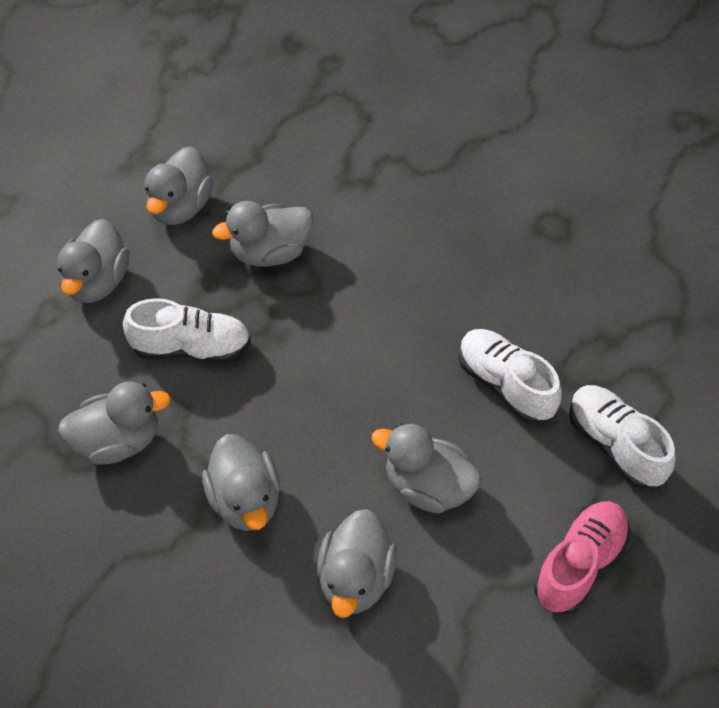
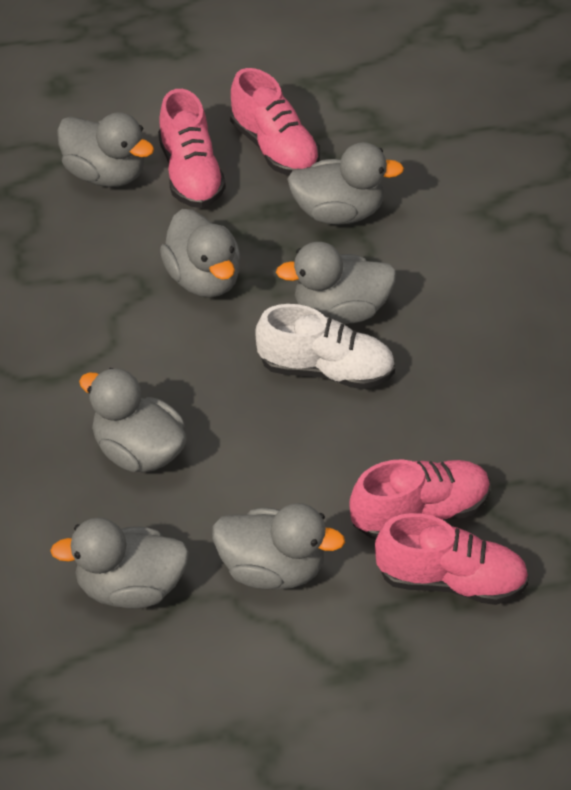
pink shoe: [534,501,630,614] = 1 -> [158,89,226,208] [230,68,320,175] [349,459,490,539] [375,513,529,605] = 4
white shoe: [123,298,251,363] [459,329,562,423] [569,385,676,489] = 3 -> [255,304,395,389] = 1

